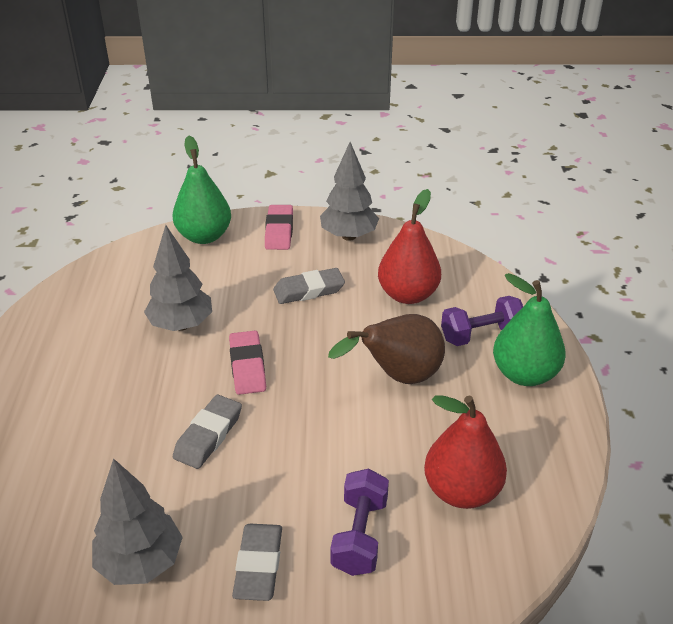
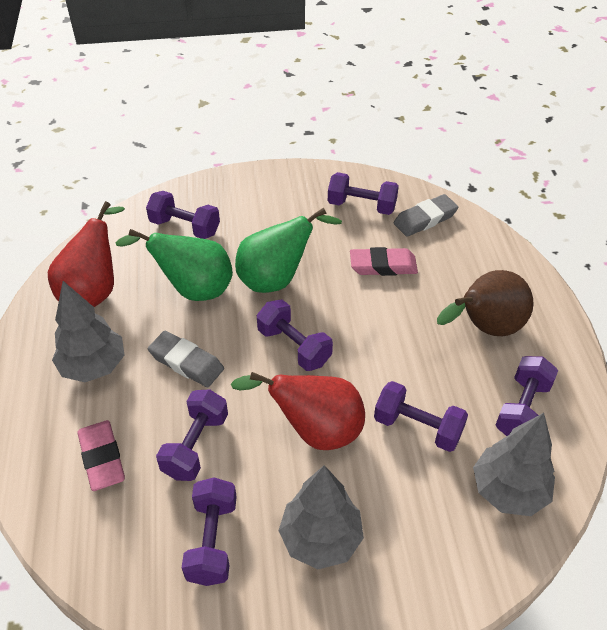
grey eraser: [173,395,242,469] [232,524,282,601] [273,268,345,304] = 3 -> [148,331,224,387] [394,194,459,237] = 2
purple dumbbell: [330,469,389,576] [441,296,523,346] = 2 -> [146,191,220,239] [156,389,228,481] [182,477,237,586] [257,300,333,371] [328,172,399,215] [374,381,468,452] [495,356,558,436] = 7

